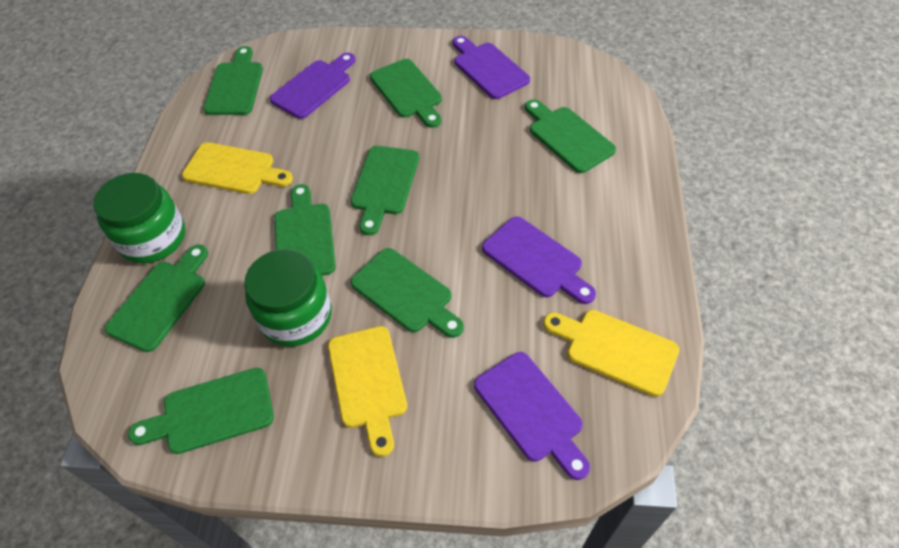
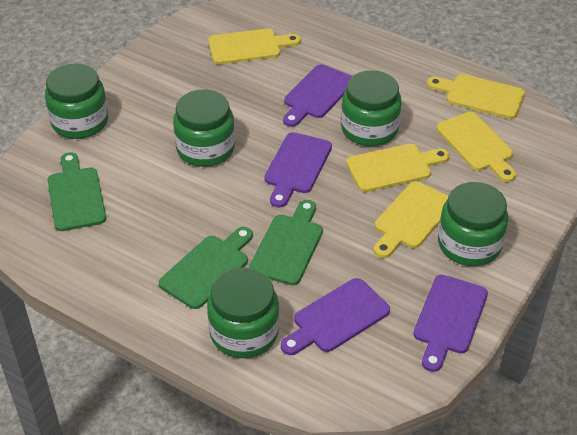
green cutting board: [105,244,208,352] [128,368,274,454] [204,46,263,115] [275,184,336,276] [351,146,419,235] [351,248,464,338] [370,59,442,128] [525,99,616,173] = 8 -> [48,152,106,231] [159,227,253,309] [249,200,323,285] = 3
green jar: [93,173,185,264] [244,249,332,346] = 2 -> [45,63,108,139] [173,89,235,167] [207,267,279,358] [341,70,402,146] [438,182,508,266] = 5
yellow cutting board: [182,142,293,194] [328,326,407,457] [543,310,679,397] = 3 -> [208,28,301,64] [346,144,450,192] [374,181,448,258] [427,74,525,119] [436,112,516,182] = 5

